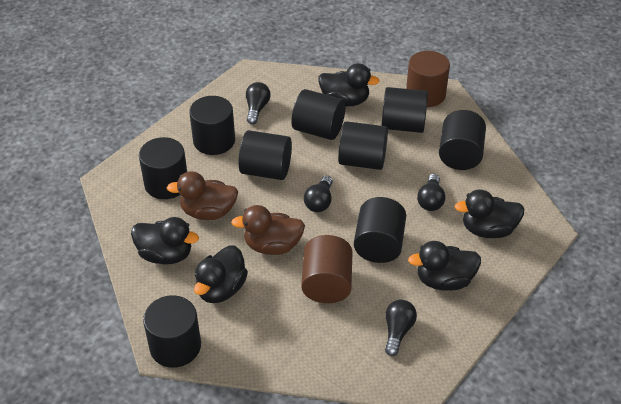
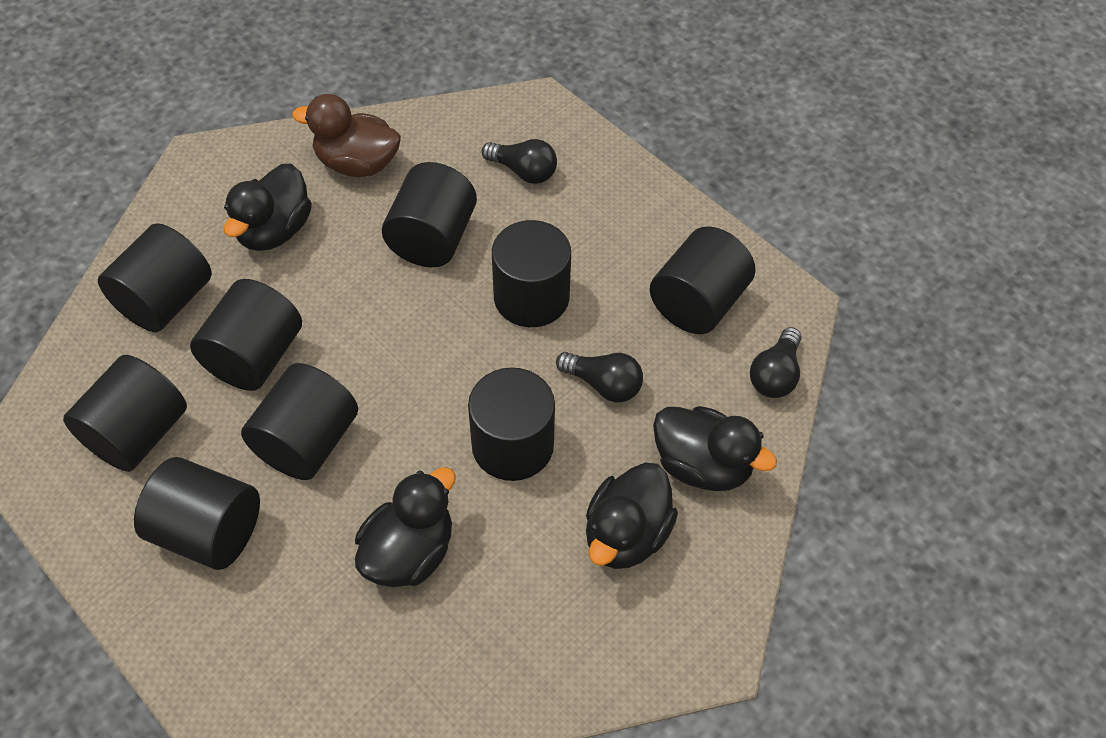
black duck: [131,217,199,264] [194,245,248,303] [318,63,380,106] [408,241,481,291] [455,190,524,238] = 5 -> [224,164,312,251] [355,467,456,587] [586,462,678,569] [653,406,777,491] = 4
black light bulb: [246,82,271,124] [304,175,333,212] [385,300,417,356] [417,174,445,211] = 4 -> [482,139,557,184] [556,352,643,402] [750,327,801,398] = 3
brown cylinder: [301,235,353,303] [406,51,450,107] = 2 -> none = 0
brown duck: [167,171,238,220] [231,205,305,255] = 2 -> [292,94,401,177] = 1

